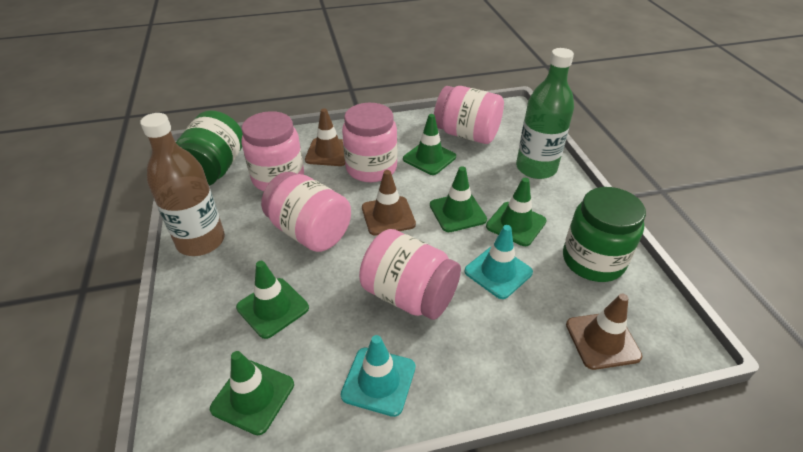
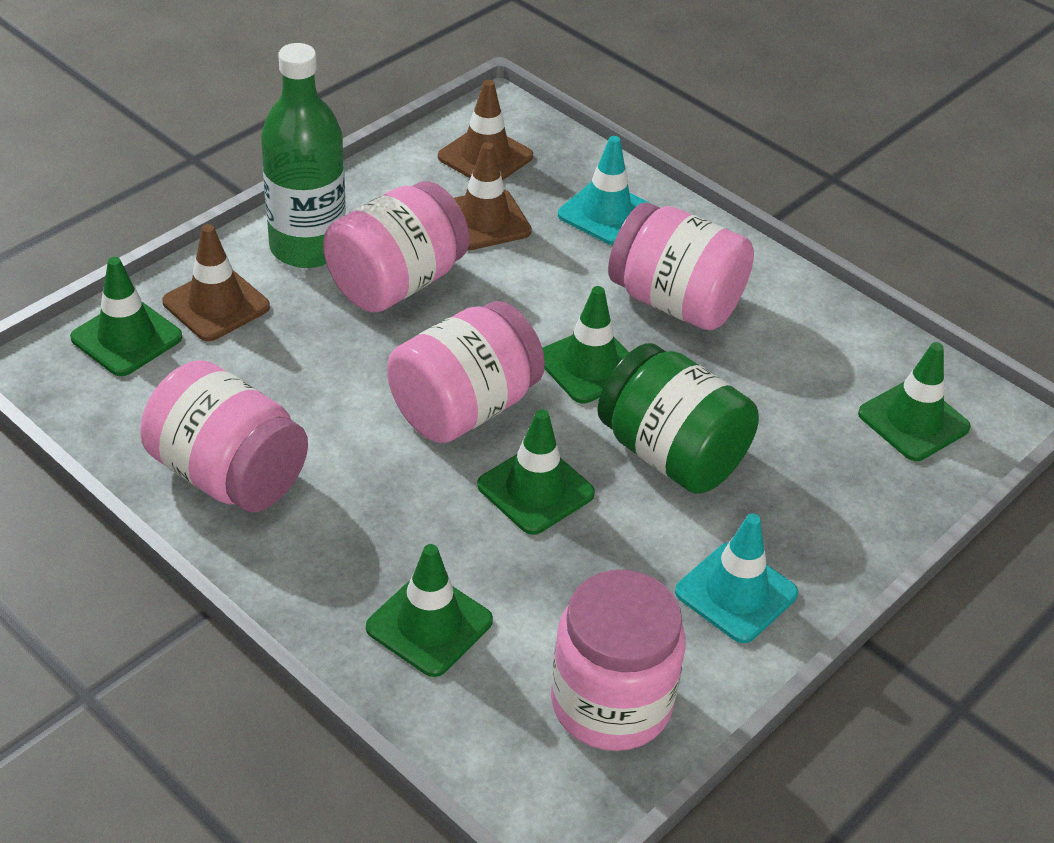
brown bottle: [140,113,225,256] = 1 -> none = 0
green jar: [176,110,243,186] [563,187,646,282] = 2 -> [597,343,759,494] = 1

